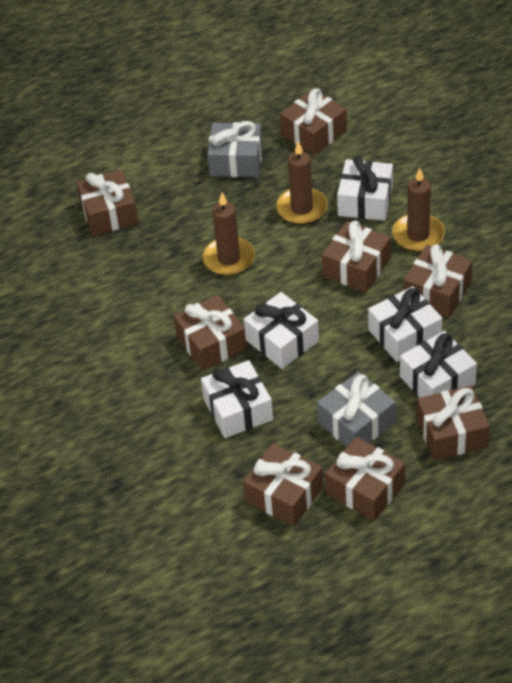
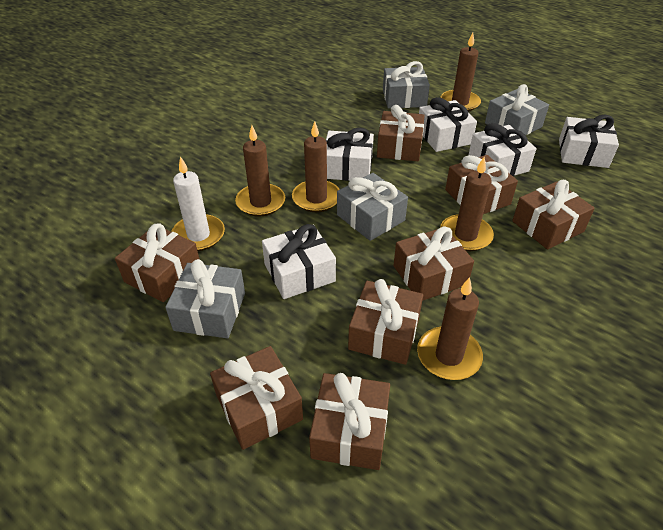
brown candle: [202,193,255,276] [276,141,327,224] [392,168,445,252] = 3 -> [235,125,285,216] [292,121,340,212] [417,277,483,380] [440,156,494,251] [441,33,481,112] = 5
grey gift: [207,121,263,177] [317,372,396,447] = 2 -> [165,259,245,338] [337,173,408,241] [383,61,430,108] [485,84,549,135] = 4
white candle: none = 0 -> [171,156,225,251] = 1

